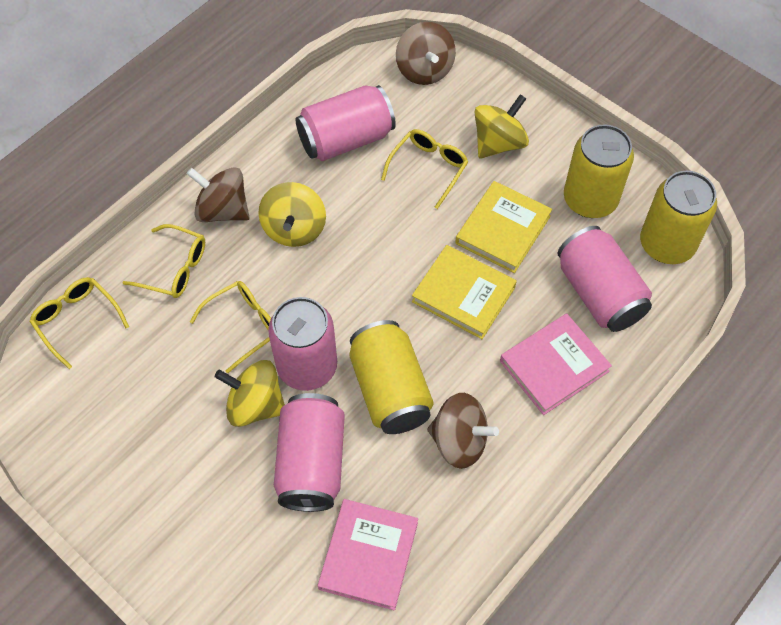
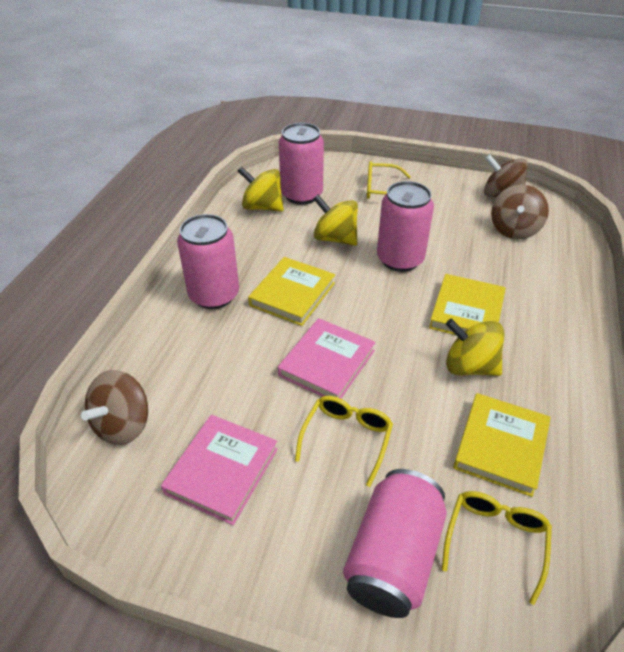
yellow book: [412,245,517,339] [455,181,552,273] = 2 -> [248,257,335,326] [429,274,506,335] [453,393,551,497] = 3
yellow can: [349,320,434,434] [564,125,634,218] [640,171,717,264] = 3 -> none = 0
yellow glasses: [30,277,129,369] [122,224,205,298] [190,281,271,373] [381,129,468,209] = 4 -> [295,396,393,487] [367,161,411,199] [442,491,552,605] = 3

